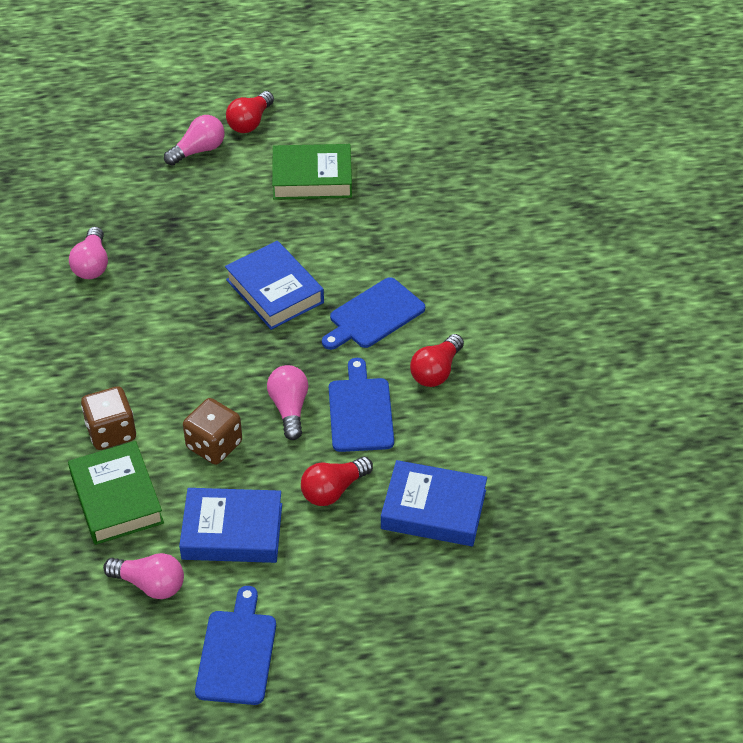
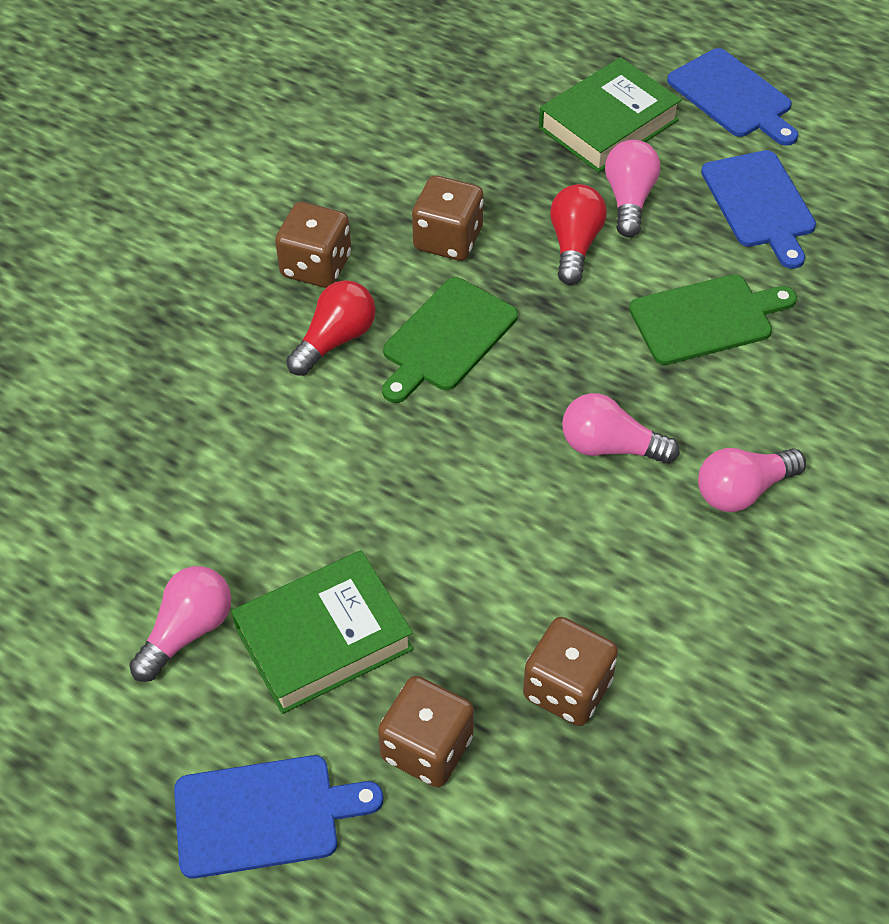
blue book: [179,488,282,563] [225,241,324,330] [381,460,487,546] = 3 -> none = 0
brown dice: [81,386,136,450] [183,398,242,465] = 2 -> [275,202,351,288] [378,676,474,787] [412,175,484,261] [523,617,618,726] = 4
green cutting board: none = 0 -> [382,277,518,403] [629,274,797,365] = 2
red light bulb: [226,91,274,133] [301,457,373,506] [410,334,464,387] = 3 -> [286,280,376,376] [550,184,607,285] = 2

